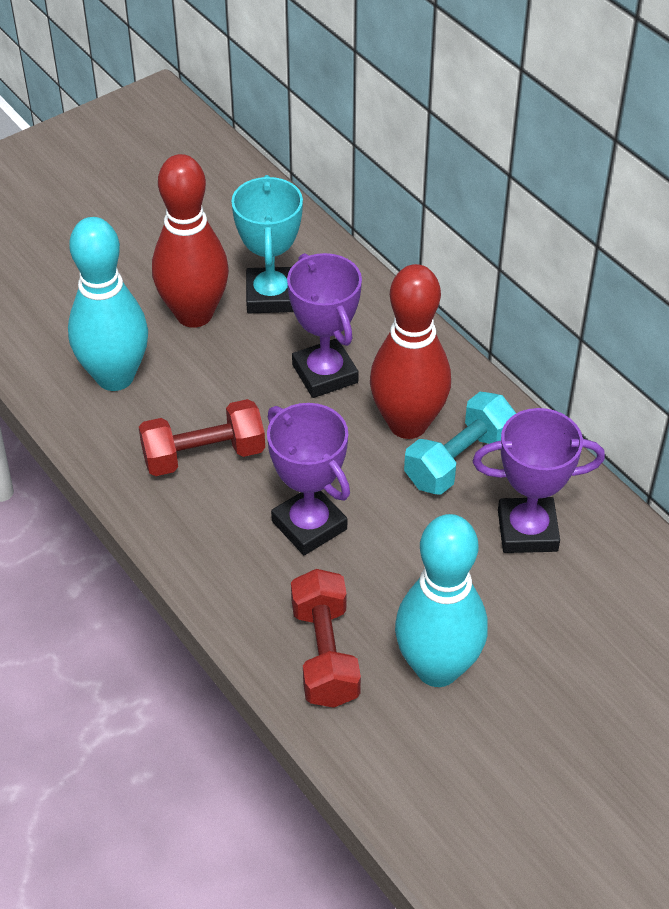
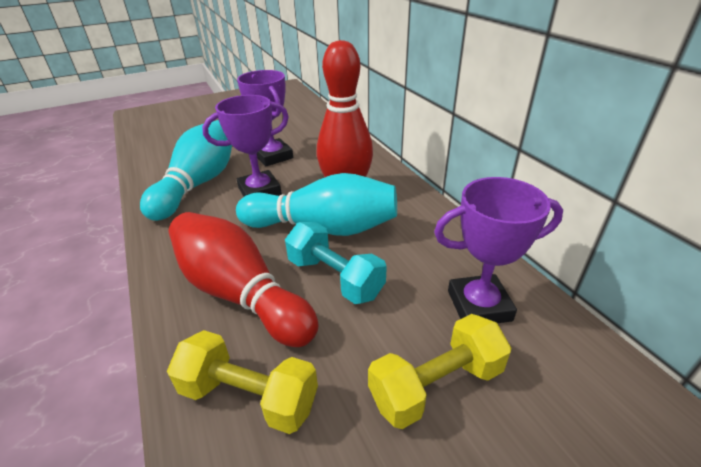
red dumbbell: [139,399,265,476] [291,569,361,708] = 2 -> none = 0
turquoise trophy: [231,175,303,313] = 1 -> none = 0
yellow dumbbell: none = 0 -> [167,330,318,434] [368,314,512,429] = 2

